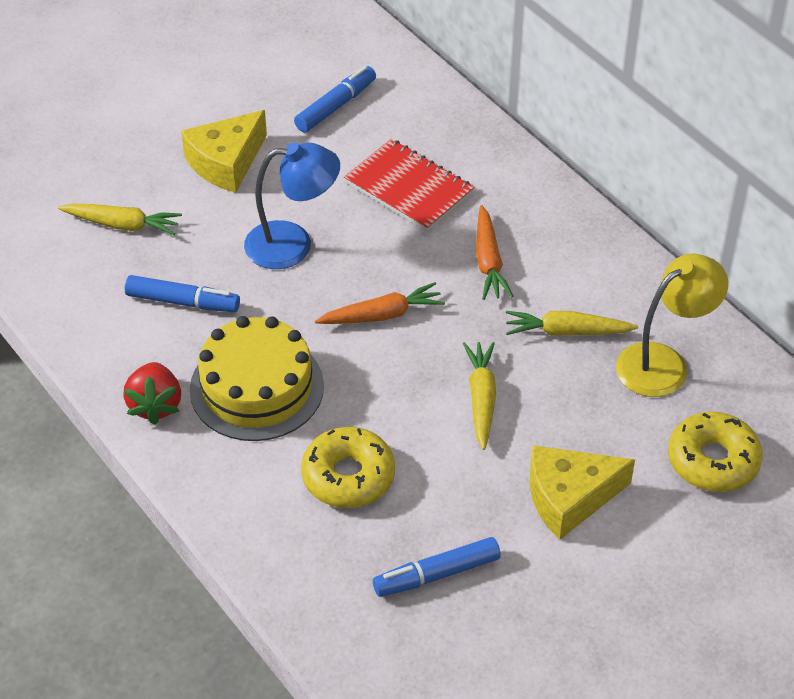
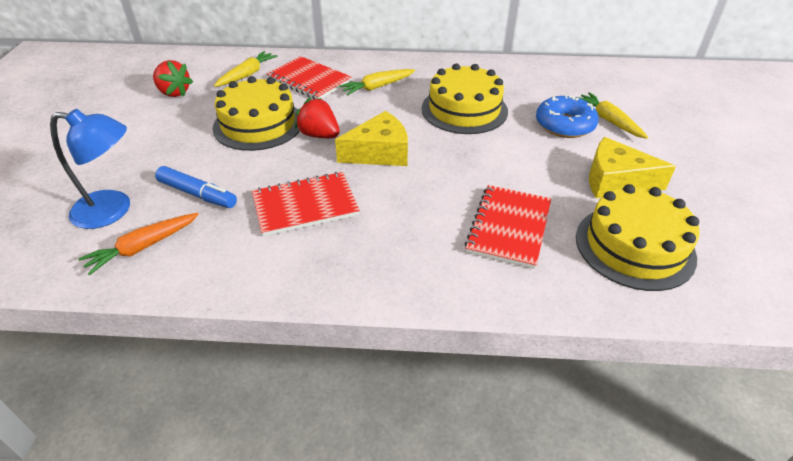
blue donut: none = 0 -> [536,95,599,138] = 1
blue marker: [125,275,240,312] [294,66,376,132] [373,537,501,597] = 3 -> [155,166,237,208] = 1
orange carrot: [315,282,445,324] [476,205,513,300] = 2 -> [79,213,199,275] = 1
red notebook: [344,139,474,232] = 1 -> [252,172,360,236] [267,56,352,99] [465,185,551,269] = 3
red strawberry: [123,362,181,425] = 1 -> [153,60,193,97] [295,98,340,138] = 2
yellow cake: [190,316,324,441] = 1 -> [212,76,300,151] [422,64,508,134] [576,184,699,291] = 3
yellow donut: [301,427,395,508] [668,412,763,492] = 2 -> none = 0
yellow lamp: [616,253,728,397] = 1 -> none = 0

